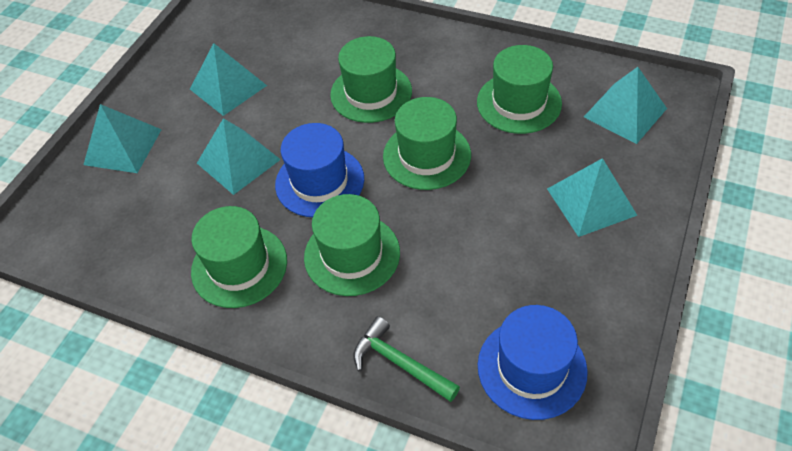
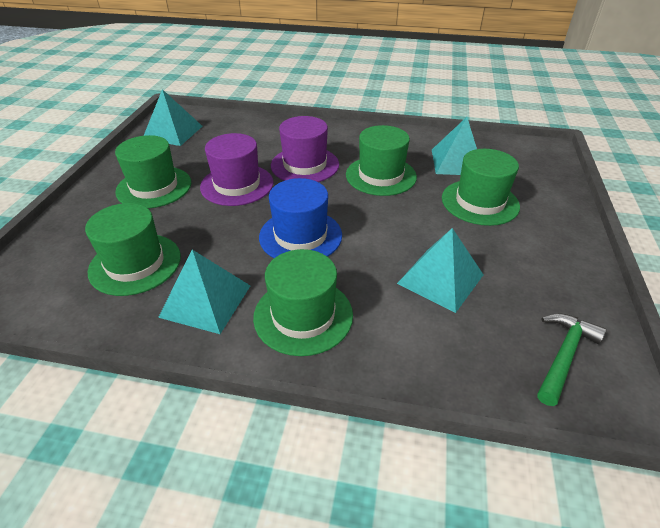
blue hat: [275,123,364,217] [478,305,588,420] = 2 -> [259,178,342,258] = 1
purple hat: none = 0 -> [200,133,274,206] [271,116,339,182] = 2
turquoise pyramid: [83,104,162,173] [190,43,267,116] [197,118,281,195] [547,158,638,237] [584,67,667,144] = 5 -> [144,89,202,146] [158,250,250,334] [397,228,484,313] [432,117,477,175] = 4

